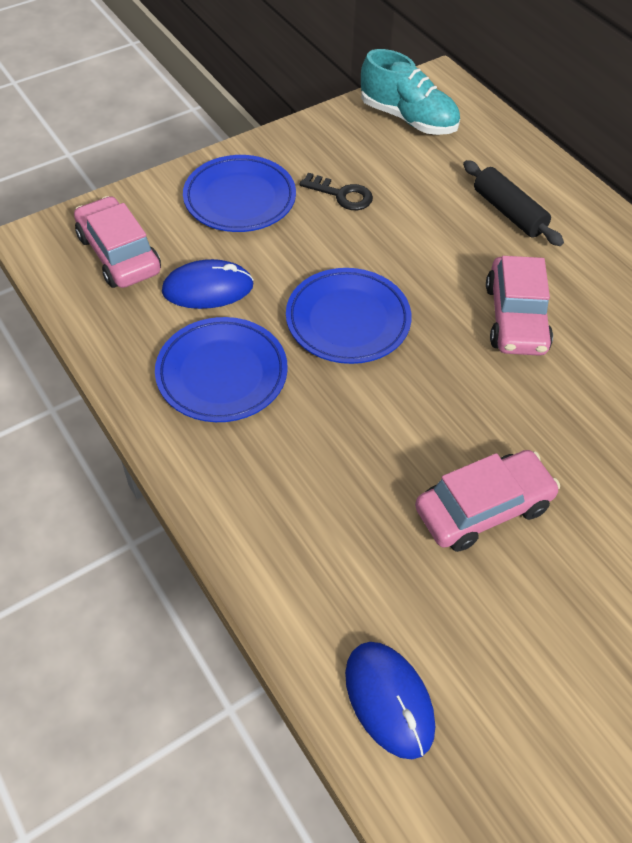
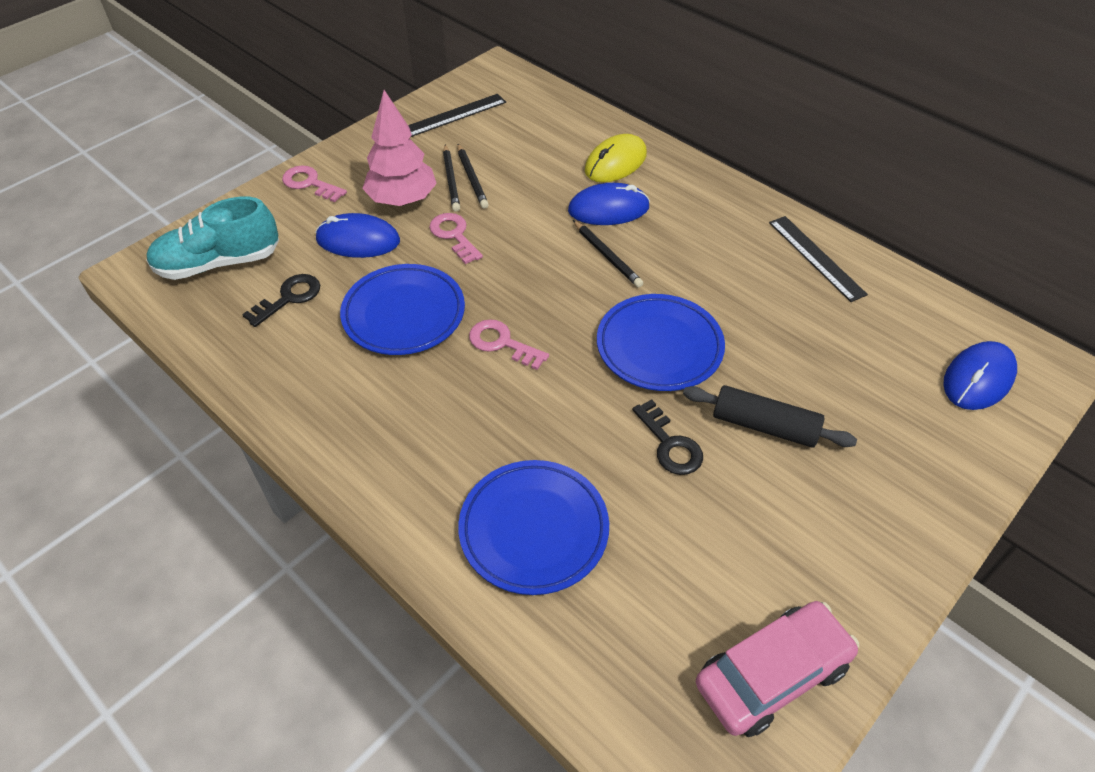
black key: [300,173,373,210] = 1 -> [242,274,320,327] [632,399,703,475] = 2
black pencil: none = 0 -> [443,144,460,212] [457,144,489,209] [573,220,643,288] = 3
black ruler: none = 0 -> [408,94,506,137] [769,216,868,302] = 2
blue mouse: [162,259,254,309] [345,642,435,759] = 2 -> [315,213,400,258] [568,183,650,225] [943,341,1017,410] = 3
pink car: [74,196,161,288] [415,450,560,552] [486,256,553,356] = 3 -> [696,601,859,737] = 1
pink key: none = 0 -> [282,166,347,202] [429,213,483,264] [469,319,549,370] = 3
pink tree: none = 0 -> [362,90,437,206] = 1
yellow mouse: none = 0 -> [585,134,647,182] = 1

